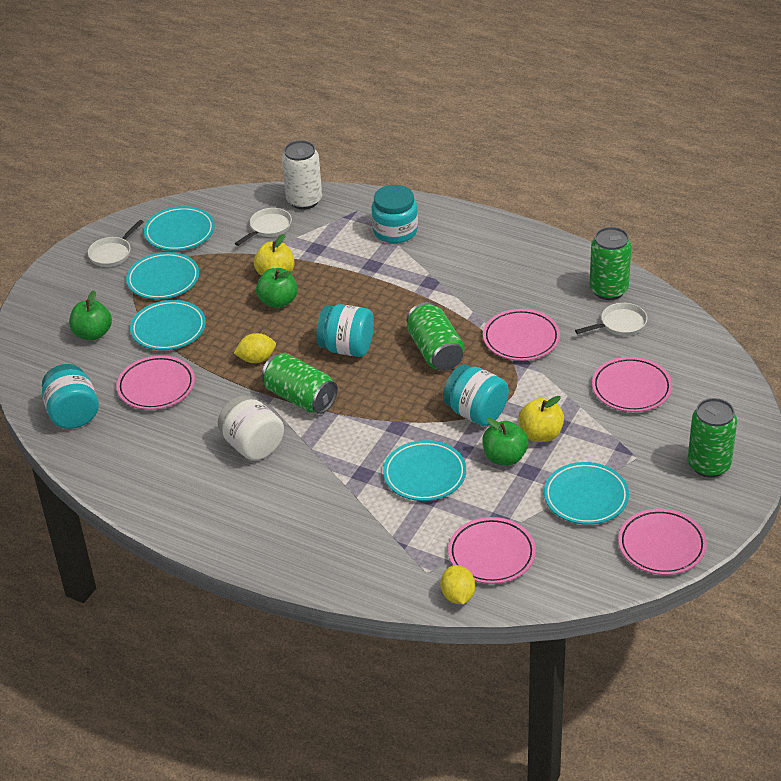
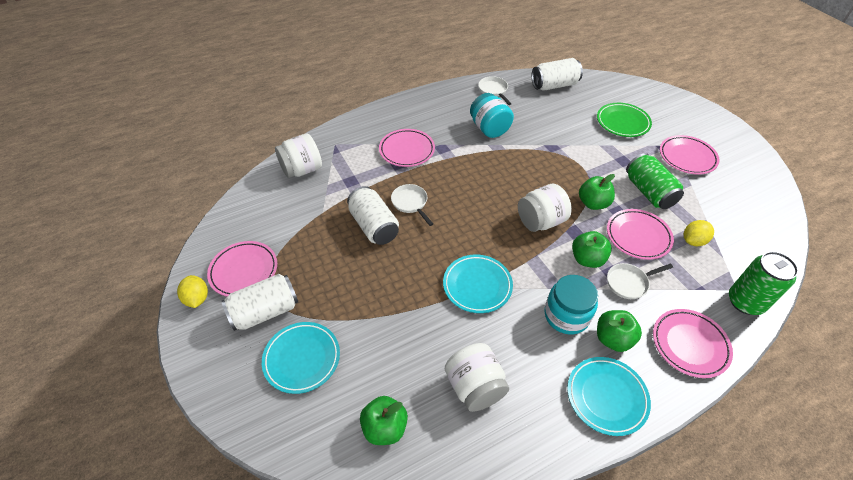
green apple: [69,291,112,341] [256,268,298,308] [482,418,529,465] = 3 -> [360,396,408,445] [572,231,612,268] [579,174,615,210] [597,310,642,352] = 4
green can: [262,353,338,414] [407,302,465,371] [589,227,632,300] [688,398,737,478] = 4 -> [626,153,684,209] [729,251,798,315] = 2
green plate: none = 0 -> [597,103,652,137] = 1
turquoise jar: [42,364,99,429] [316,304,374,357] [372,185,418,243] [443,364,509,426] = 4 -> [470,93,514,138] [544,275,598,334] = 2
turquoise plate: [126,252,199,299] [130,300,206,350] [144,206,215,251] [383,440,466,501] [544,462,629,525] = 5 -> [262,322,340,394] [443,255,513,313] [567,357,651,436] = 3
white can: [282,140,322,210] = 1 -> [221,274,298,331] [347,186,399,245] [531,58,583,91] = 3
white jar: [218,396,284,461] = 1 -> [275,134,322,178] [445,343,509,412] [518,184,572,232] = 3
yellow apple: [254,234,294,276] [518,396,564,442] = 2 -> none = 0

